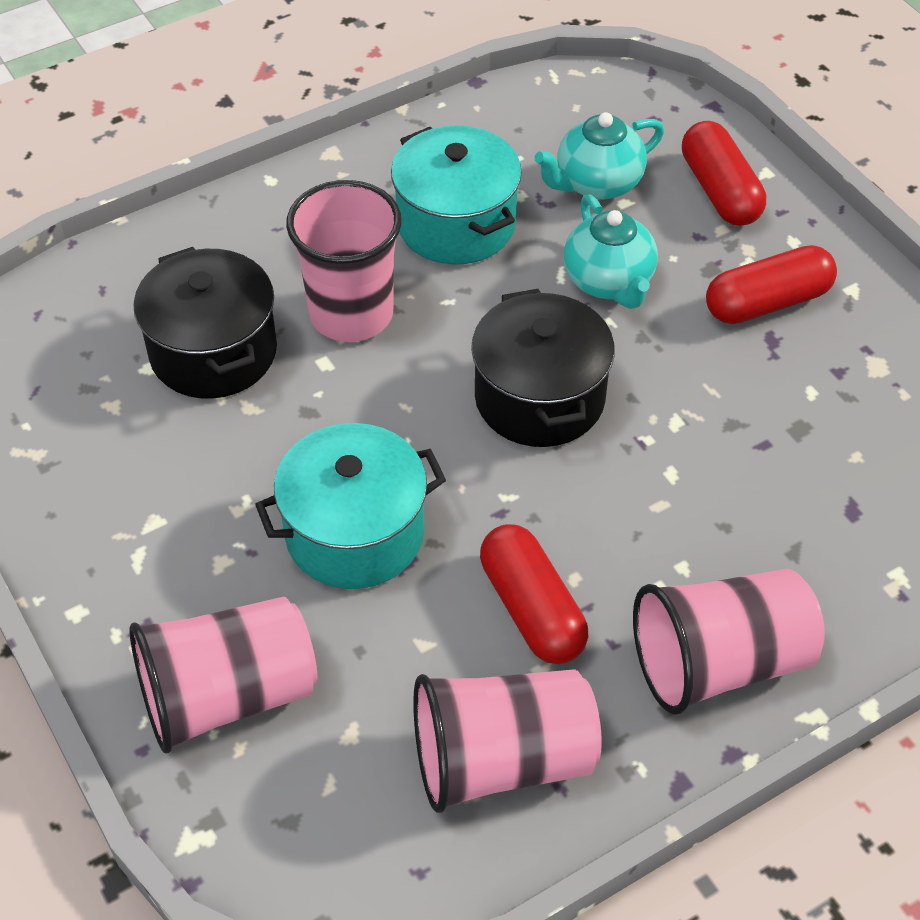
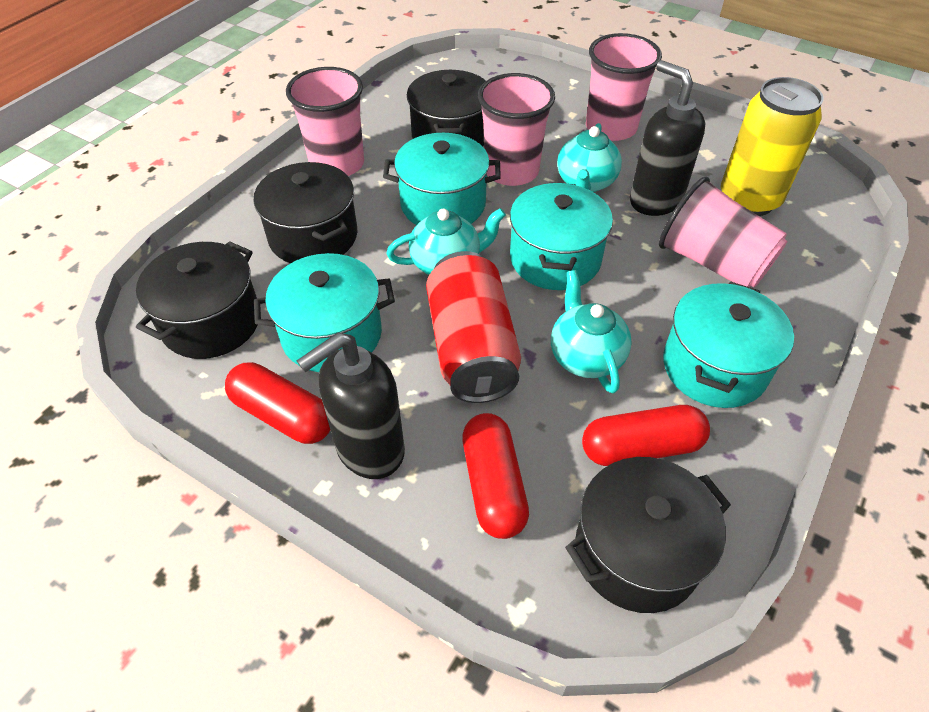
black pot: [134,247,277,399] [471,289,615,447] = 2 -> [136,241,258,359] [254,162,357,263] [407,70,486,147] [565,457,731,613] = 4
black soap dispenser: none = 0 -> [297,332,405,479] [630,60,705,216] = 2
red can: none = 0 -> [426,251,521,403] = 1
turquoise pot: [255,423,446,589] [391,125,522,265] = 2 -> [254,253,395,372] [383,133,501,225] [510,182,613,290] [663,281,794,408] = 4
turquoise teapot: [535,112,664,200] [564,194,658,309] = 2 -> [386,208,506,275] [551,270,632,394] [557,123,622,192] = 3
yellow can: none = 0 -> [721,77,824,216] = 1

